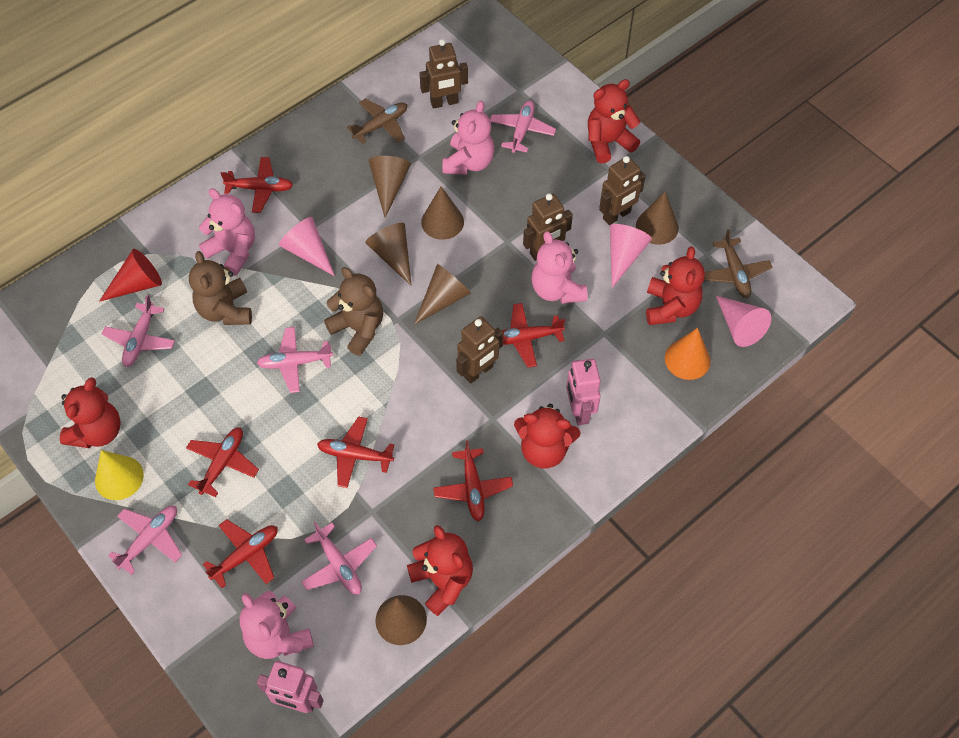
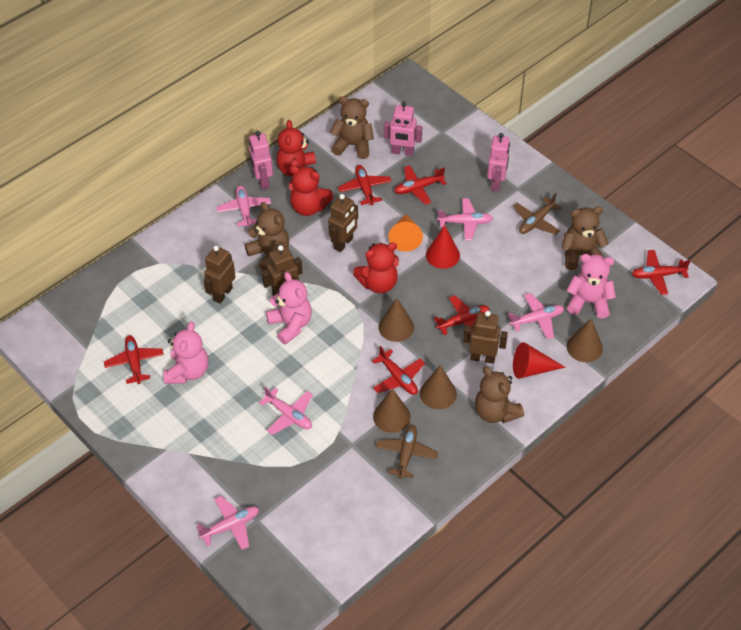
brown cone: [365,223,412,286] [369,156,411,218] [376,595,427,645] [414,264,471,325] [421,186,464,240] [636,192,679,245] = 6 -> [373,388,411,433] [379,298,414,342] [420,365,457,409] [567,319,603,362] = 4
brown teddy bear: [189,251,252,325] [324,267,383,356] = 2 -> [245,202,289,271] [330,96,374,159] [475,366,524,423] [561,206,609,270] = 4
pink cone: [279,217,335,276] [610,224,652,288] [716,296,771,347] = 3 -> none = 0
pink robot: [257,661,324,713] [566,359,601,425] = 2 -> [249,131,273,190] [384,101,422,156] [487,133,510,191] = 3
pink teddy bear: [199,188,255,276] [240,591,314,659] [443,101,495,175] [531,231,588,304] = 4 -> [164,322,209,384] [266,272,312,344] [566,254,616,318] = 3
red cone: [99,249,162,302] = 1 -> [426,225,460,269] [513,342,566,379] = 2
red teddy bear: [60,377,121,448] [407,525,473,616] [514,404,581,469] [588,79,641,164] [646,247,705,325] = 5 -> [276,120,316,176] [289,166,333,216] [353,243,399,293] = 3
yellow cone: [95,450,144,500] = 1 -> none = 0

